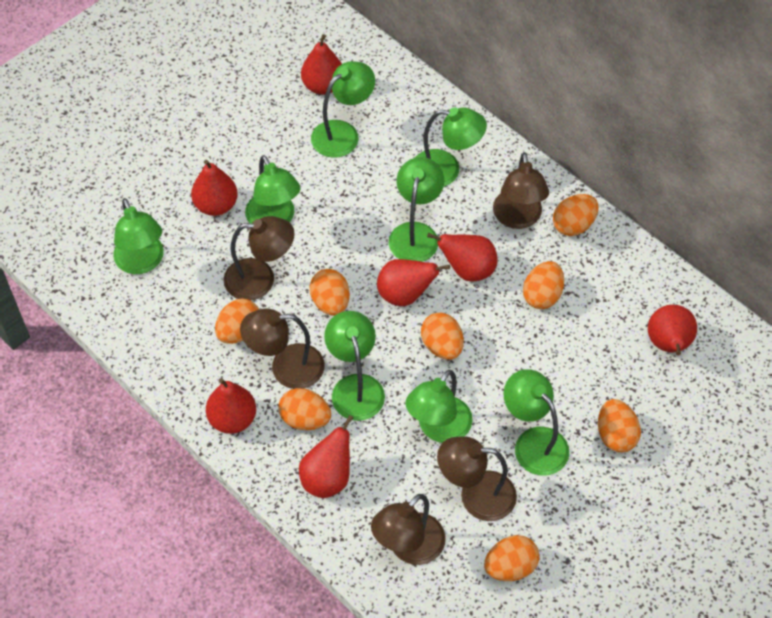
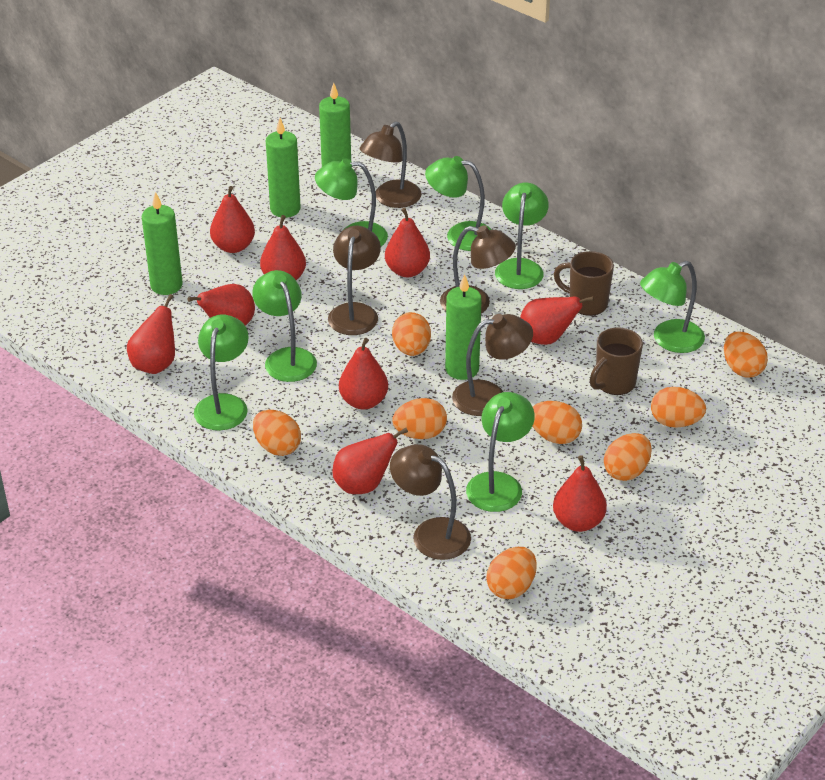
brown mug: none = 0 -> [554,251,614,316] [590,328,643,395] = 2
green candle: none = 0 -> [142,192,183,295] [266,118,301,218] [319,83,351,167] [445,274,482,380] = 4
green lamp: [113,198,164,274] [245,155,301,223] [311,61,375,158] [324,311,385,421] [389,157,444,262] [405,370,473,443] [415,107,487,187] [504,369,569,476] = 8 -> [194,314,249,430] [252,270,317,382] [315,158,388,246] [425,156,492,251] [466,392,535,512] [495,183,549,289] [640,261,705,353] = 7
red pear: [191,160,238,216] [206,378,256,434] [299,415,354,498] [301,34,342,95] [377,259,450,306] [427,233,498,282] [648,305,697,355] = 7 -> [127,294,175,374] [187,284,255,326] [210,186,255,253] [260,215,306,280] [332,428,408,494] [339,338,388,409] [385,208,430,277] [520,296,594,345] [553,455,607,532] = 9

